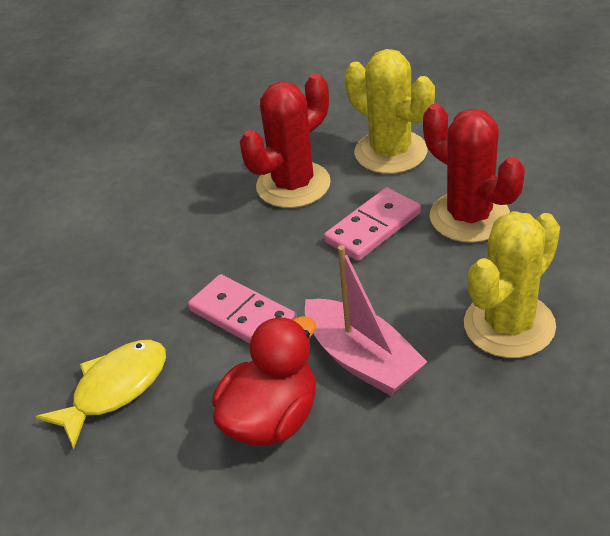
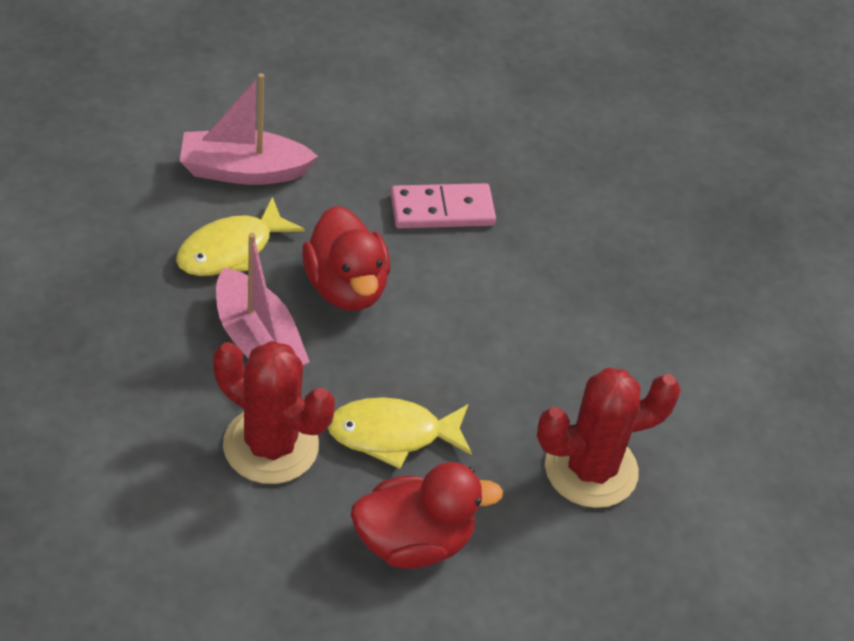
pink boat: [305,245,427,396] = 1 -> [180,73,318,185] [216,233,310,367] = 2
pink domino: [188,274,297,344] [324,187,421,261] = 2 -> [390,183,496,228] = 1
red duck: [212,316,316,446] = 1 -> [302,206,390,311] [351,462,503,569] = 2
yellow cactus: [345,49,435,174] [464,211,560,358] = 2 -> none = 0
yellow fish: [36,340,166,449] = 1 -> [176,197,305,276] [328,397,472,469] = 2

